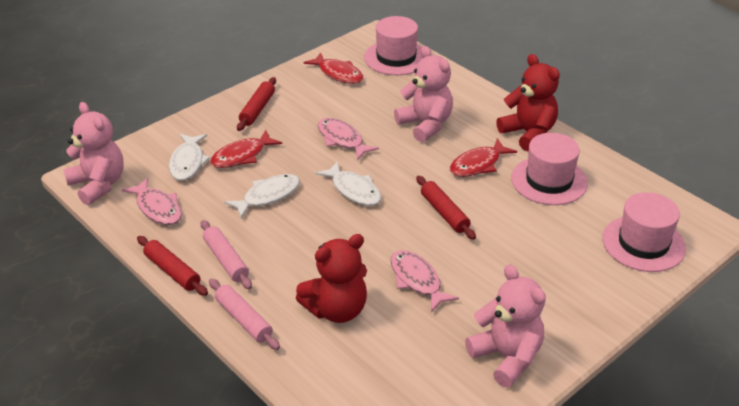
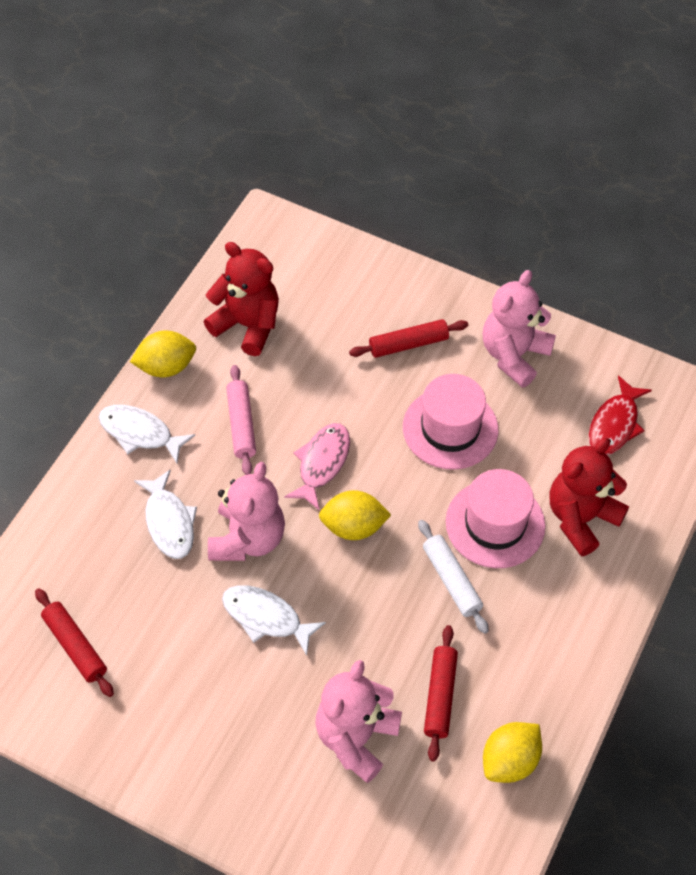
pink fish: [122,178,182,225] [318,118,379,160] [391,250,459,312] = 3 -> [284,423,350,511] = 1
pink hat: [364,16,423,75] [511,133,588,205] [602,192,686,272] = 3 -> [403,374,498,470] [446,469,545,568] = 2
pink rolling pin: [201,220,252,290] [209,279,280,350] = 2 -> [226,365,256,475] = 1
red fish: [210,130,282,168] [303,52,363,84] [450,138,517,177] = 3 -> [589,376,652,455] = 1
white rolling pin: none = 0 -> [418,520,489,634] = 1
yellow lemon: none = 0 -> [130,331,196,377] [319,490,391,540] [483,722,542,783] = 3

